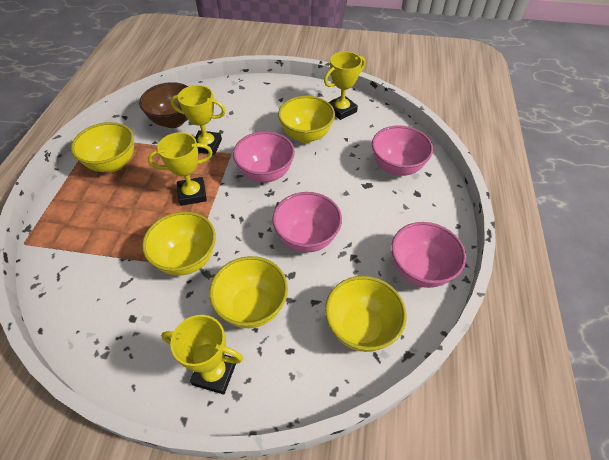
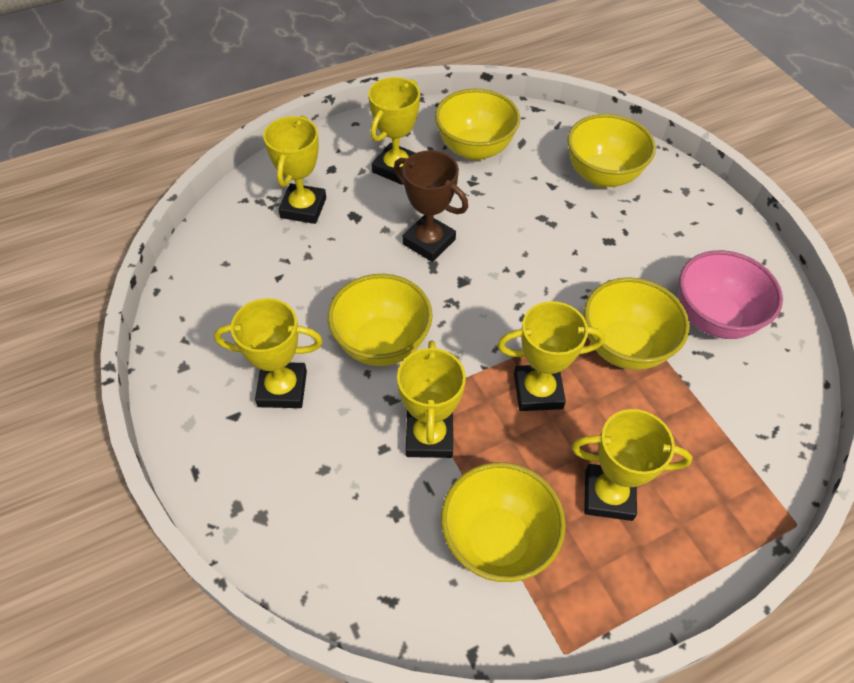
brown bowl: [139,82,189,128] = 1 -> none = 0
brown trophy: none = 0 -> [394,150,468,262] = 1
pink bowl: [233,131,295,183] [272,192,342,253] [372,125,433,176] [391,222,466,288] = 4 -> [679,250,783,339] = 1
yellow trophy: [148,132,213,206] [161,315,243,395] [171,85,226,155] [324,51,365,120] = 4 -> [214,298,323,408] [263,115,326,224] [368,77,420,185] [397,340,466,458] [497,301,605,411] [571,409,692,521] = 6

